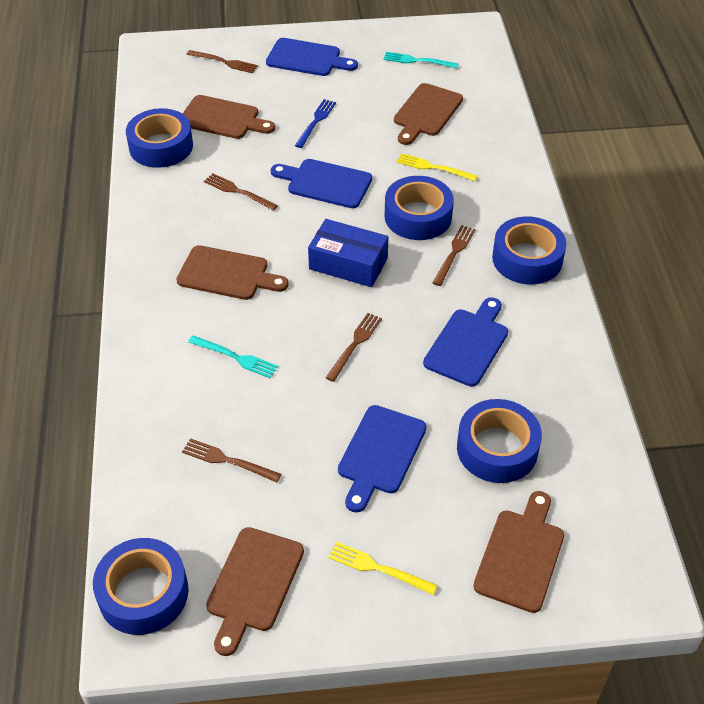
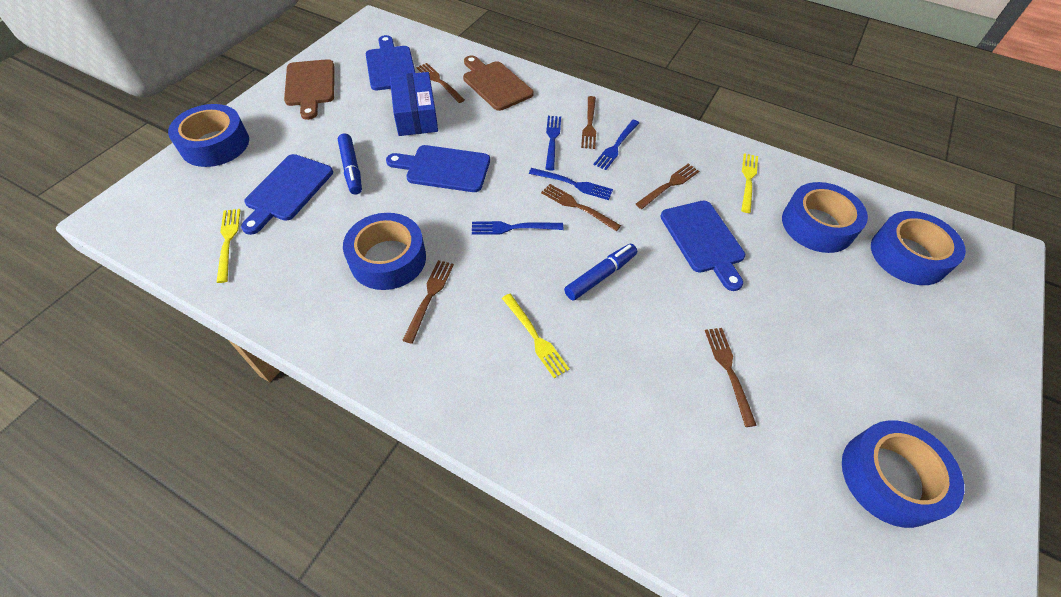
blue fork: [295,99,336,148] = 1 -> [472,221,563,235] [529,168,613,200] [545,116,561,171] [594,120,639,170] = 4
blue marker: none = 0 -> [338,133,362,194] [564,244,637,300] = 2
brown cutting board: [176,245,289,300] [183,95,275,139] [206,527,304,656] [394,83,463,145] [473,491,564,613] = 5 -> [284,59,334,120] [463,56,534,111] = 2
brown fork: [182,438,281,483] [186,50,258,73] [204,173,278,211] [326,313,382,382] [432,225,476,286] = 5 -> [402,260,454,344] [416,63,465,103] [541,184,621,231] [581,96,596,149] [636,164,699,209] [705,328,757,427] = 6
turquoise fork: [188,335,278,378] [383,52,459,68] = 2 -> none = 0
yellow fork: [328,542,437,595] [396,153,478,181] = 2 -> [216,209,241,283] [502,294,570,378] [741,153,758,213] = 3

